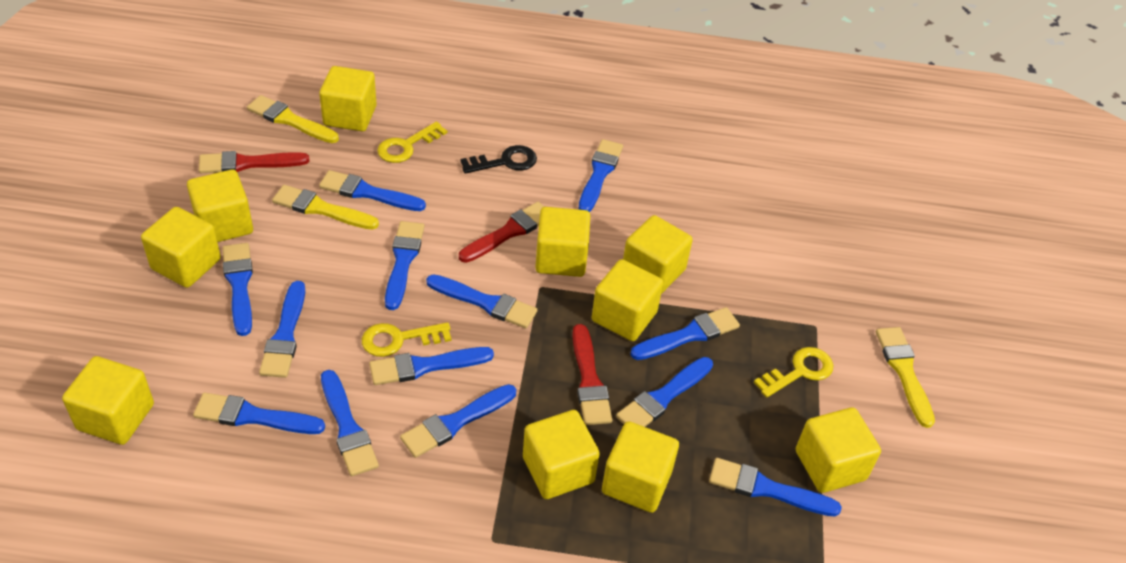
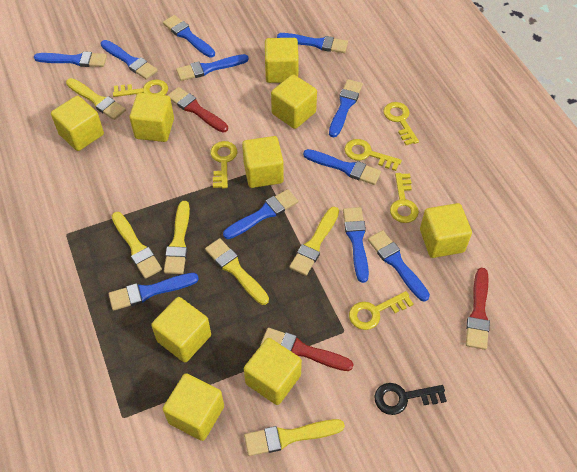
blue brush: [193,392,325,434] [222,243,253,336] [259,281,305,378] [319,170,426,211] [321,370,379,476] [369,347,494,385] [385,221,424,310] [400,384,516,458] [426,274,537,328] [579,139,623,212] [616,357,713,427] [630,307,740,360] [709,458,842,517] = 13 -> [34,51,107,67] [101,40,158,80] [109,273,199,311] [163,15,215,58] [176,54,249,81] [223,189,298,239] [277,33,348,53] [303,149,381,185] [329,79,363,137] [343,207,369,283] [368,230,430,301] = 11
yellow brush: [247,95,339,143] [272,185,379,230] [876,327,935,428] = 3 -> [66,78,126,120] [112,212,162,279] [164,201,190,274] [205,238,269,305] [244,419,345,456] [289,206,339,276] = 6
yellow cube: [62,356,154,445] [141,207,221,288] [187,169,253,242] [319,66,377,131] [523,410,600,499] [535,207,590,277] [592,259,663,341] [602,421,679,513] [623,215,693,294] [796,407,881,493] = 10 -> [51,96,104,151] [129,93,174,142] [151,297,211,362] [163,373,224,441] [242,136,284,188] [244,338,302,405] [265,38,299,83] [271,74,317,129] [420,203,472,258] = 9
yellow key: [362,322,452,357] [377,121,447,163] [754,347,833,398] = 3 -> [113,79,168,97] [210,141,237,188] [344,139,402,171] [349,291,413,330] [383,102,419,145] [390,173,419,223] = 6

